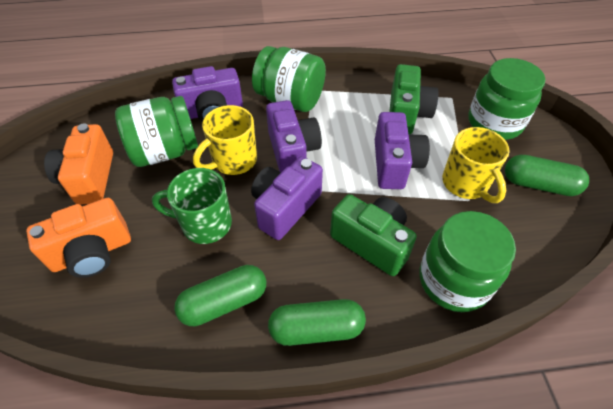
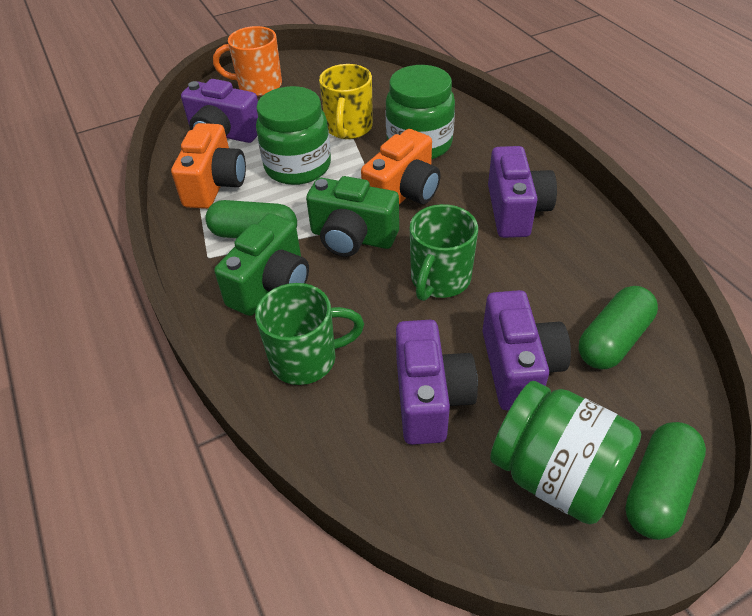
green jar: [115,96,198,167] [252,46,326,112] [419,211,516,312] [468,58,546,140] = 4 -> [256,86,331,185] [385,65,455,159] [490,381,641,524] = 3
green mug: [152,168,232,244] = 1 -> [255,283,364,385] [410,204,478,301] = 2
orange mug: none = 0 -> [213,26,282,96] = 1
yellow mug: [193,105,257,175] [442,127,510,203] = 2 -> [319,64,373,139] = 1

